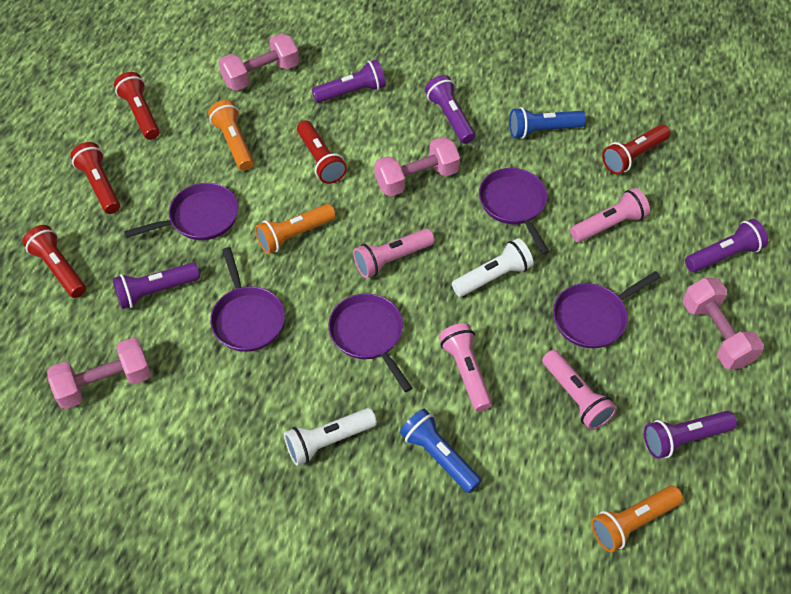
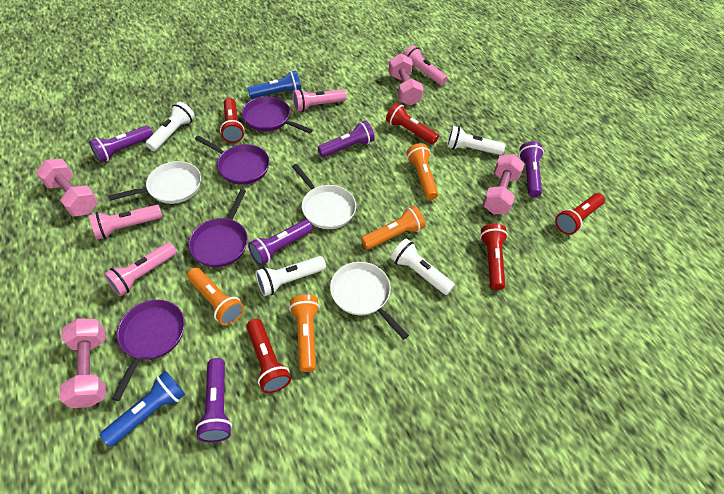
orange flashlight: [208,100,254,171] [255,204,336,254] [591,485,683,552] = 3 -> [187,268,244,326] [289,295,320,372] [361,206,425,249] [406,143,438,200] = 4
purple pan: [124,183,239,240] [210,247,285,352] [328,293,412,392] [479,168,549,255] [553,271,660,348] = 5 -> [112,300,185,401] [189,189,248,267] [195,135,270,185] [242,96,313,134] = 4
white flashlight: [284,408,377,466] [452,238,534,297] = 2 -> [145,101,195,151] [255,256,326,296] [391,238,455,295] [447,126,505,155] = 4
white pan: none = 0 -> [108,161,201,204] [292,164,356,229] [330,262,409,340] = 3

